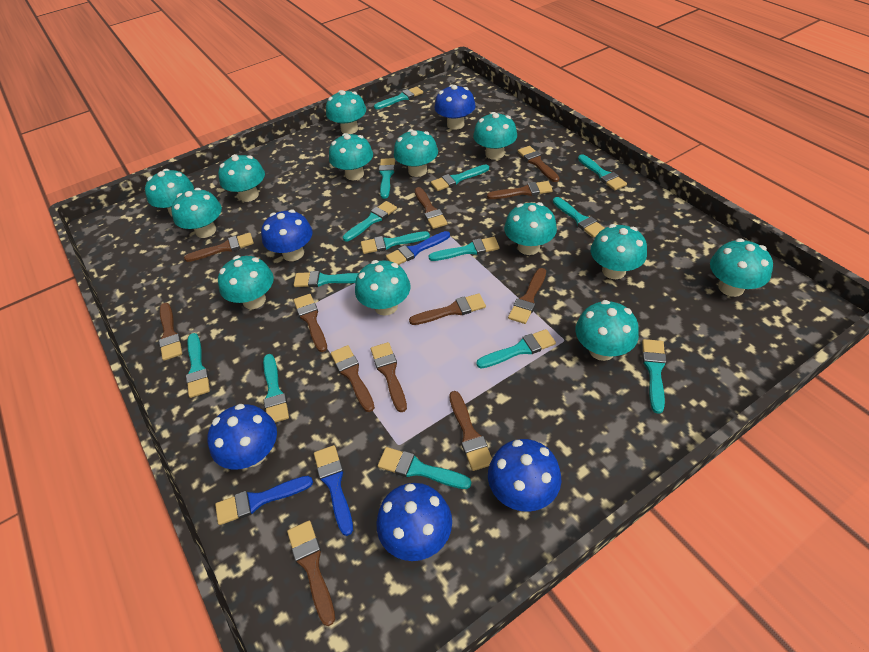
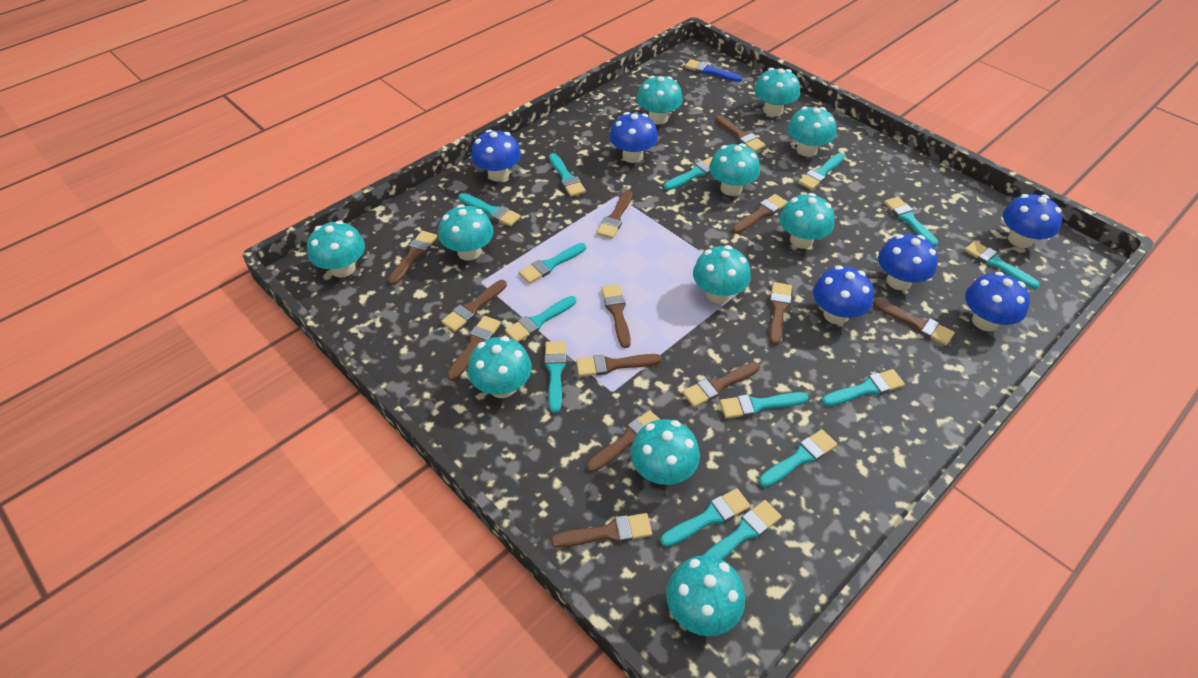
blue brush: [215,476,313,525] [314,445,353,536] [386,231,450,265] = 3 -> [685,59,743,82] = 1
blue mushroom: [207,404,277,470] [261,210,313,261] [377,483,452,561] [435,84,476,130] [488,439,562,512] = 5 -> [471,129,521,182] [609,112,658,163] [813,265,874,324] [878,234,938,290] [965,271,1030,331] [1003,194,1062,248] = 6
brown brush: [159,303,182,361] [184,233,254,262] [287,520,335,626] [294,294,327,352] [331,345,375,412] [371,342,407,412] [409,293,486,325] [415,187,448,229] [449,391,492,471] [487,181,553,199] [508,268,546,324] [518,146,559,182] = 12 -> [388,231,437,285] [441,280,507,332] [447,316,501,381] [551,513,652,548] [576,354,662,377] [587,410,660,472] [597,190,632,239] [602,284,631,348] [682,362,760,407] [715,115,766,152] [732,194,788,234] [769,282,792,345] [873,299,955,345] = 13
turquoise mushroom: [145,169,194,216] [171,188,222,238] [218,154,265,202] [218,256,274,309] [326,90,366,134] [329,133,373,180] [355,260,410,316] [394,129,438,177] [473,112,517,160] [504,202,557,255] [575,300,639,361] [591,224,647,279] [710,238,773,297] = 13 -> [307,221,365,278] [438,204,494,261] [468,336,532,398] [630,419,700,485] [637,76,683,124] [666,555,745,636] [693,245,751,303] [709,143,760,196] [754,68,800,116] [780,193,834,249] [787,106,836,157] = 11

